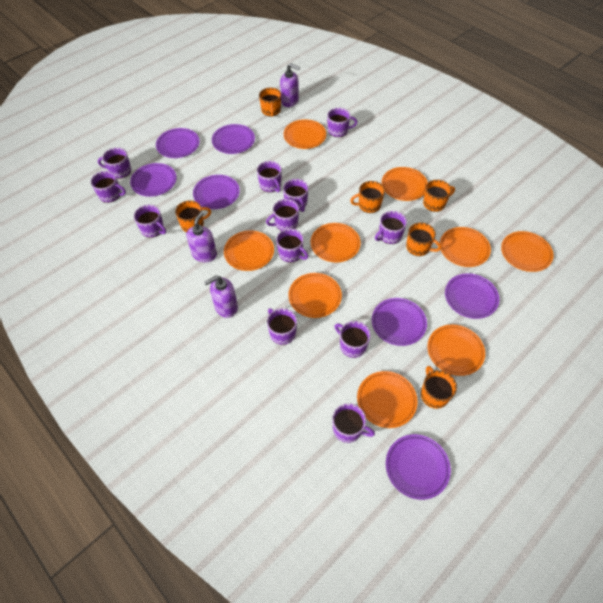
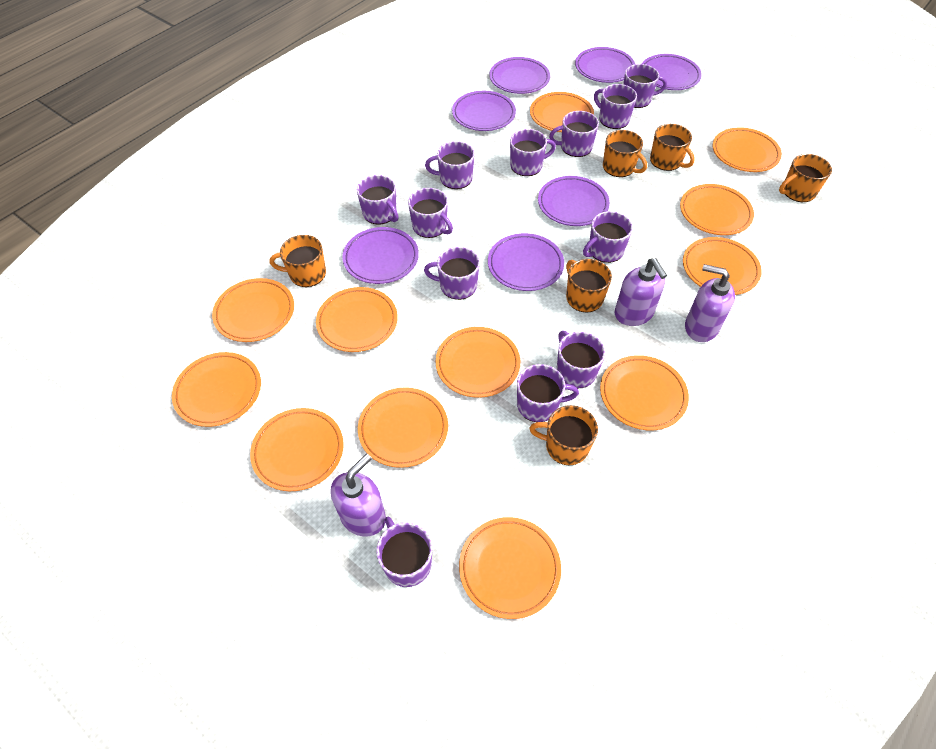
orange plate: [224,231,274,271] [284,119,326,149] [288,273,342,318] [311,223,361,262] [357,371,418,428] [381,167,428,201] [427,325,485,376] [440,227,491,267] [501,231,554,272] = 9 -> [172,352,261,427] [212,278,294,342] [250,408,344,491] [316,287,398,352] [358,387,448,468] [436,327,520,398] [459,517,561,619] [530,92,594,132] [600,355,689,430] [680,184,754,235] [683,237,762,295] [713,127,782,172] = 12

